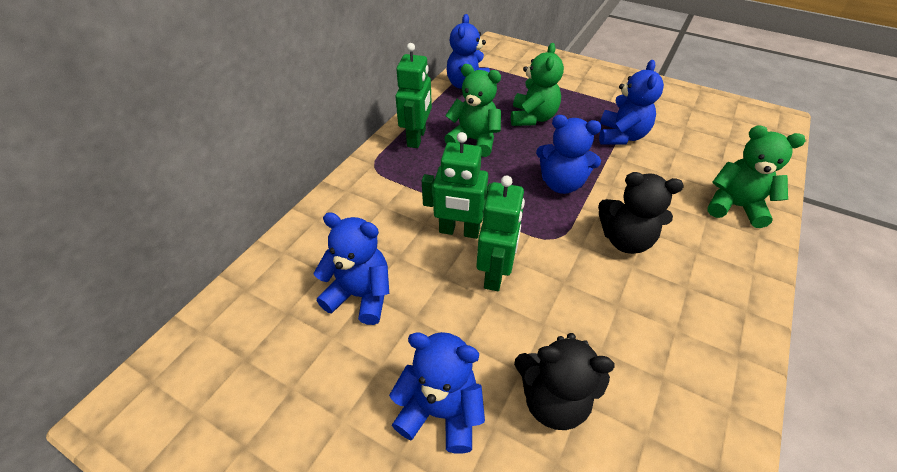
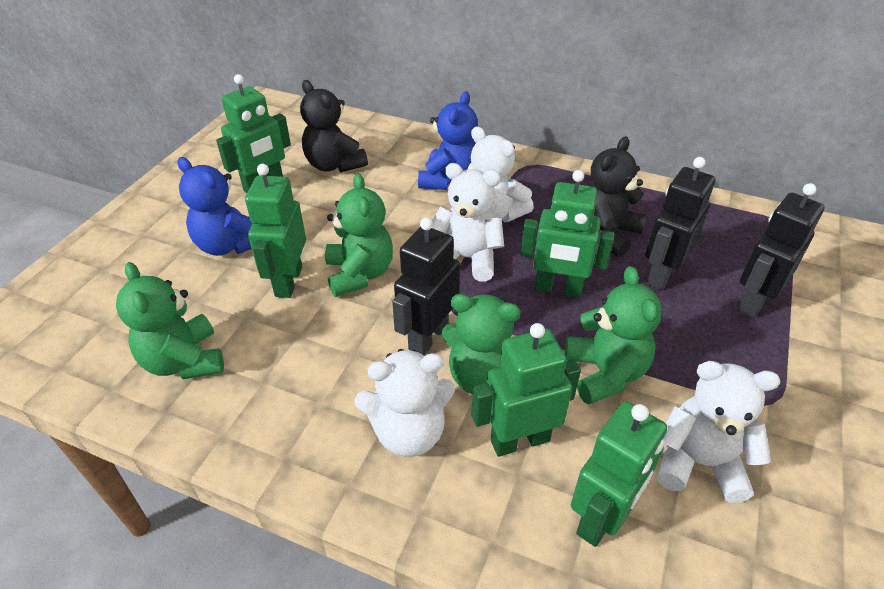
black robot: none = 0 -> [392,217,460,355] [645,157,716,290] [738,183,825,319] = 3
blue teddy bear: [314,212,389,325] [389,332,485,454] [447,14,490,89] [536,115,602,194] [599,60,664,145] = 5 -> [177,157,253,256] [418,91,478,190] = 2
green robot: [395,43,432,148] [422,132,491,239] [476,175,525,291] = 3 -> [216,74,291,193] [245,164,306,298] [472,323,581,457] [521,170,614,297] [571,401,667,547] = 5
green teddy bear: [444,64,501,157] [511,43,564,126] [707,125,805,228] = 3 -> [116,262,224,379] [325,173,393,297] [442,294,521,394] [565,266,662,405] = 4
white teddy bear: none = 0 -> [355,349,455,457] [432,163,504,282] [468,127,534,222] [657,361,780,503] = 4

